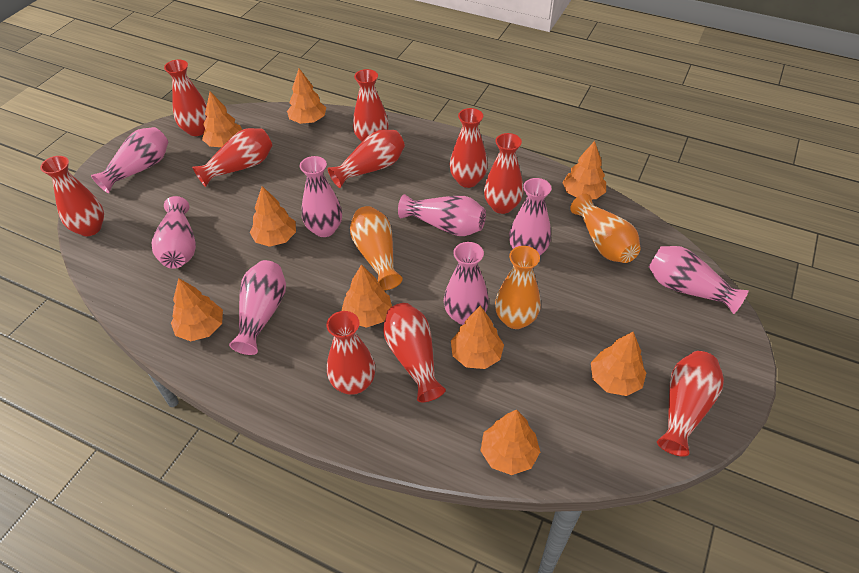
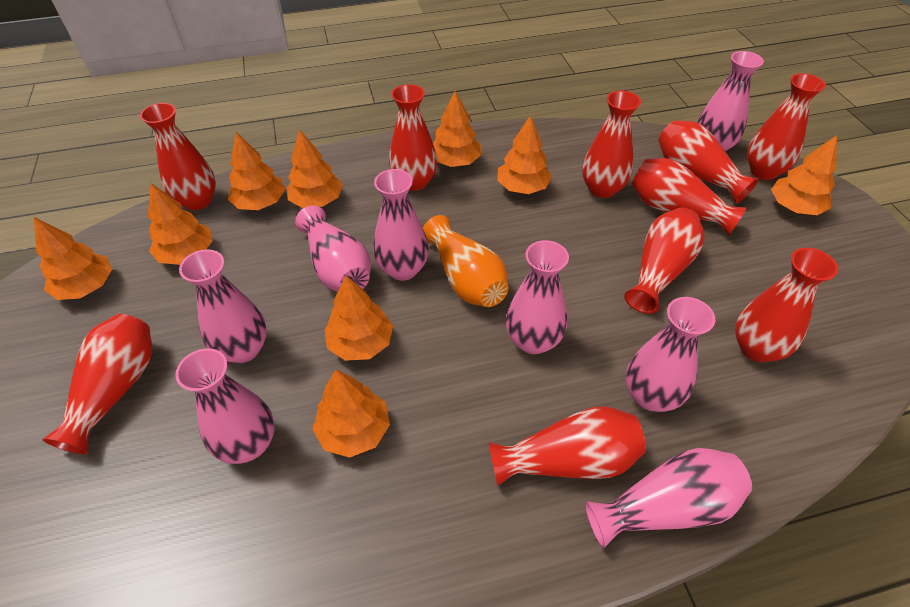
orange vase: [350,206,402,290] [495,246,541,329] [570,194,640,263] = 3 -> [423,215,508,307] = 1

